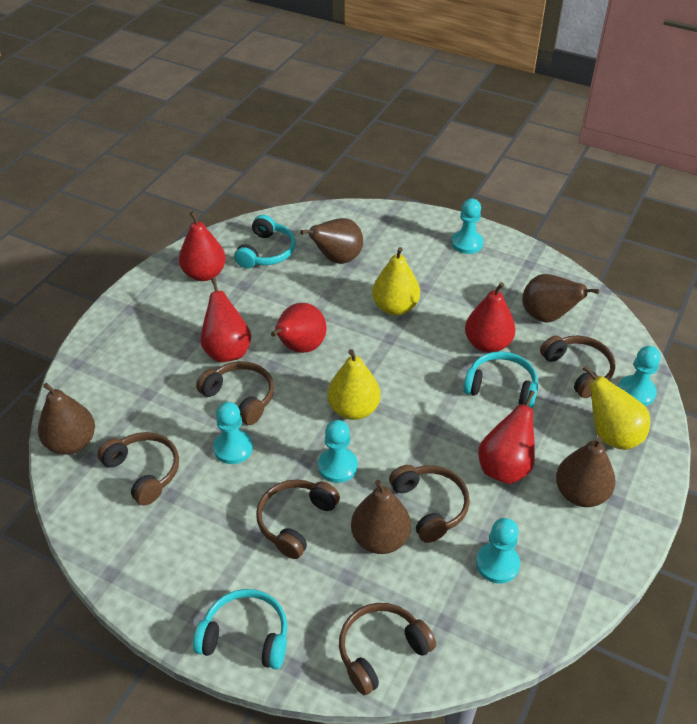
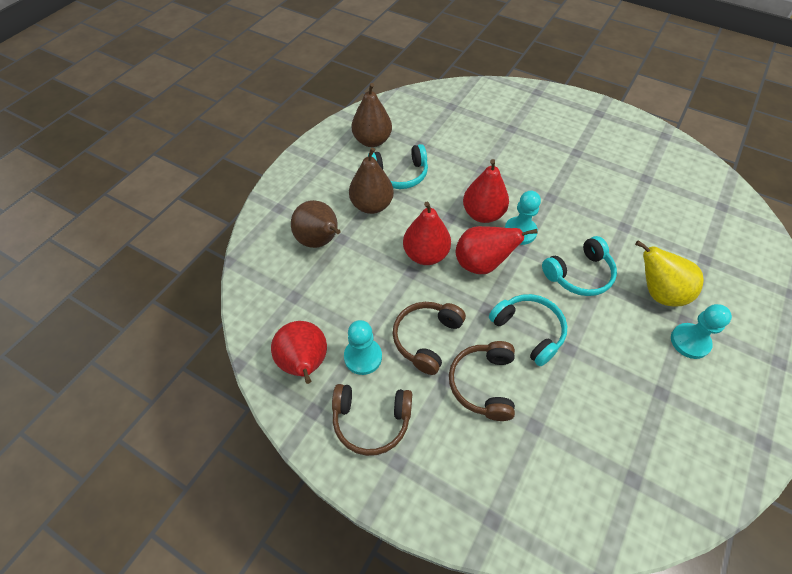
brown headphones: [97,432,179,505] [196,361,274,425] [256,479,340,559] [339,603,436,695] [389,465,470,543] [540,335,615,398] = 6 -> [332,384,412,456] [393,302,466,375] [449,341,515,421] = 3
brown pear: [38,383,95,455] [300,218,363,264] [351,480,411,554] [522,274,600,322] [556,436,616,507] = 5 -> [291,200,341,248] [349,148,394,214] [351,83,392,147] = 3
red pear: [179,211,226,281] [200,277,251,362] [271,303,327,353] [465,282,516,353] [478,390,535,484] = 5 -> [271,321,327,384] [403,202,451,265] [456,226,538,274] [463,159,509,223] = 4
turquoise pawn: [213,402,253,464] [318,420,358,483] [451,199,484,254] [476,518,520,584] [618,346,661,406] = 5 -> [344,320,382,375] [505,191,541,245] [671,304,732,359] = 3
yellow pear: [327,349,381,420] [372,247,420,315] [583,366,650,450] = 3 -> [635,240,704,307] = 1

